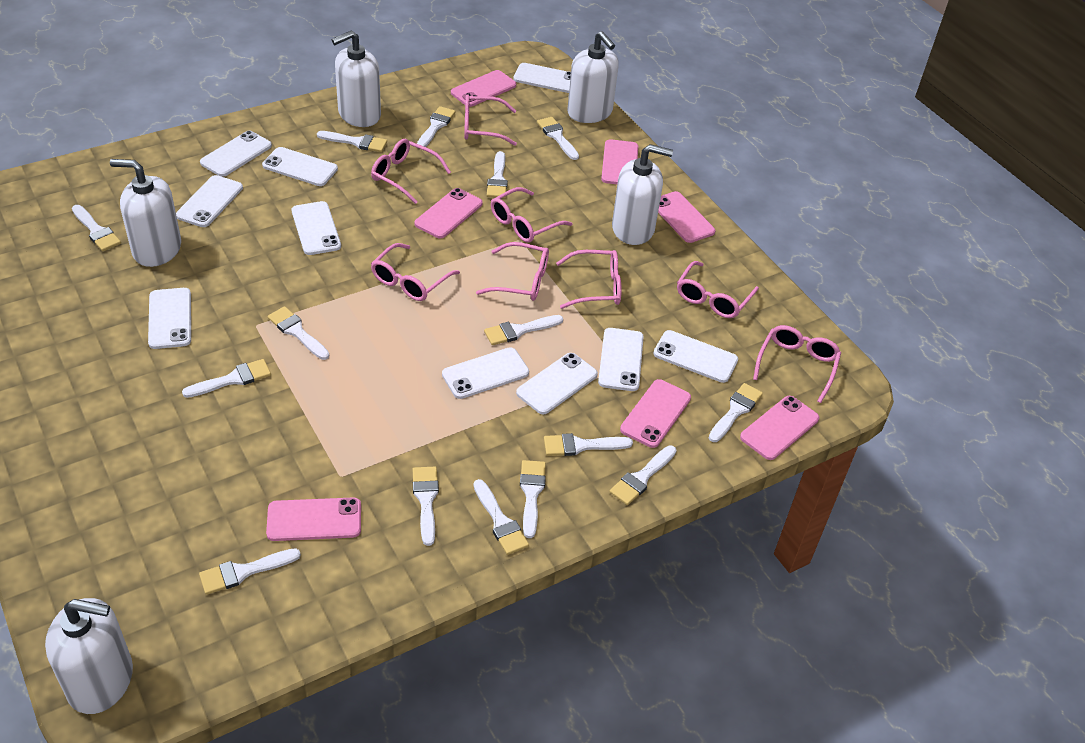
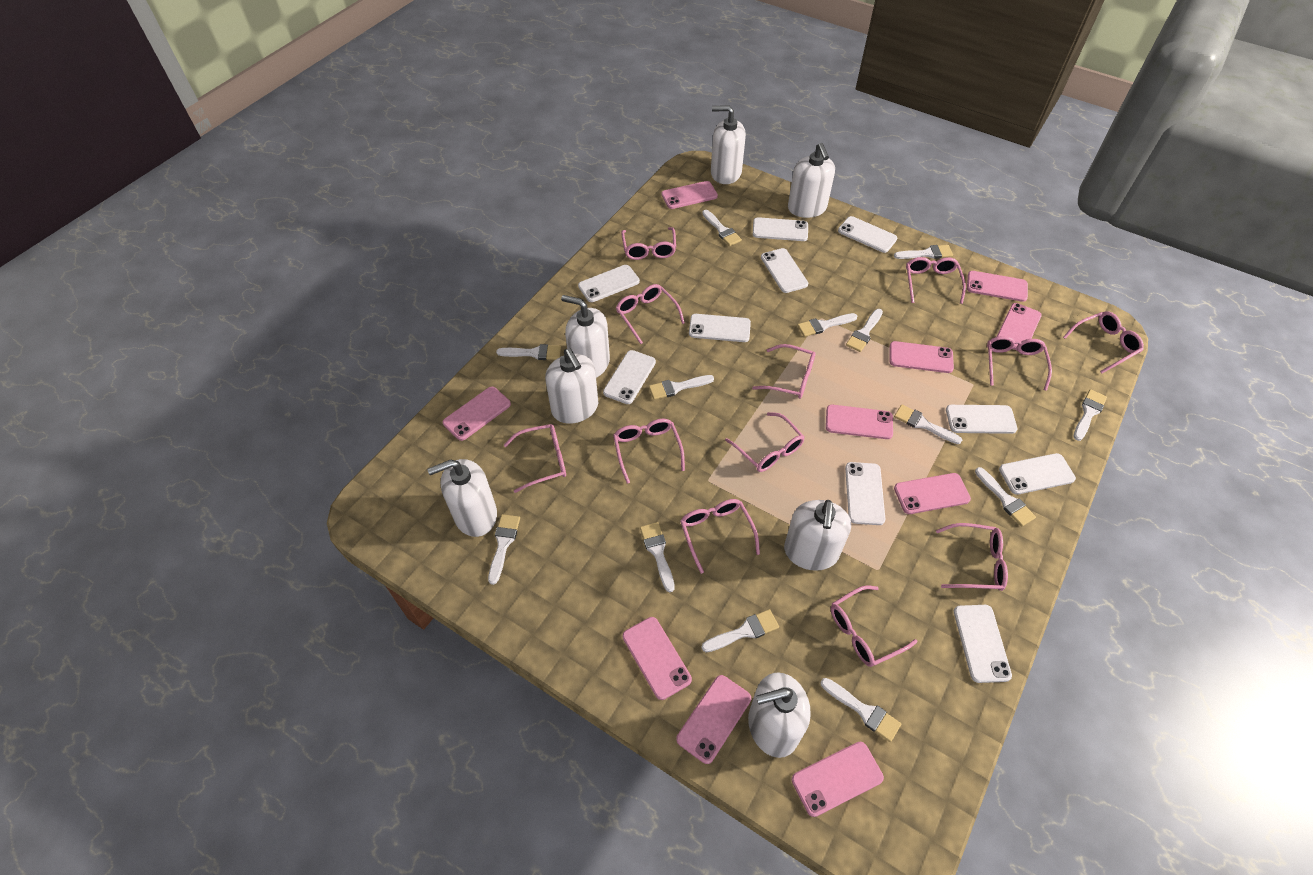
pink glasses: [371,139,451,204] [371,243,460,301] [464,94,517,146] [476,242,549,301] [491,187,572,243] [556,250,622,309] [677,261,759,318] [753,325,841,403] = 8 -> [504,424,566,493] [613,419,685,484] [616,284,685,344] [621,227,676,260] [680,499,760,574] [725,412,804,472] [752,344,816,399] [831,585,917,667] [906,257,966,304] [936,523,1008,591] [987,336,1052,391] [1063,311,1144,373] = 12
pink phone: [266,497,361,541] [415,188,483,239] [451,70,516,107] [601,139,638,184] [620,379,691,448] [658,191,715,243] [740,396,819,460] = 7 -> [443,387,511,441] [623,617,692,700] [662,181,718,209] [676,675,751,764] [792,742,884,817] [826,405,893,439] [890,341,954,373] [894,473,971,514] [967,271,1028,302] [997,303,1042,351] = 10
white brush: [72,205,121,251] [182,359,271,398] [199,548,301,595] [268,306,329,360] [317,131,387,152] [413,467,439,546] [417,106,455,147] [473,479,529,555] [484,315,563,345] [487,151,508,198] [520,460,546,538] [537,117,579,160] [544,433,633,456] [609,445,676,505] [709,383,763,442] = 15 -> [488,514,520,585] [496,344,561,360] [640,522,675,592] [649,375,714,400] [701,609,779,652] [702,210,742,246] [797,313,857,337] [820,678,901,742] [846,309,883,352] [894,245,953,259] [894,405,962,444] [975,467,1036,527] [1074,389,1107,441] = 13
white soap dispenser: [45,598,133,714] [110,159,181,267] [332,31,381,127] [567,31,619,123] [612,144,673,245] = 5 -> [427,459,497,537] [545,348,598,424] [561,295,610,378] [711,105,746,184] [748,672,811,758] [784,500,851,571] [788,143,835,218] = 7

